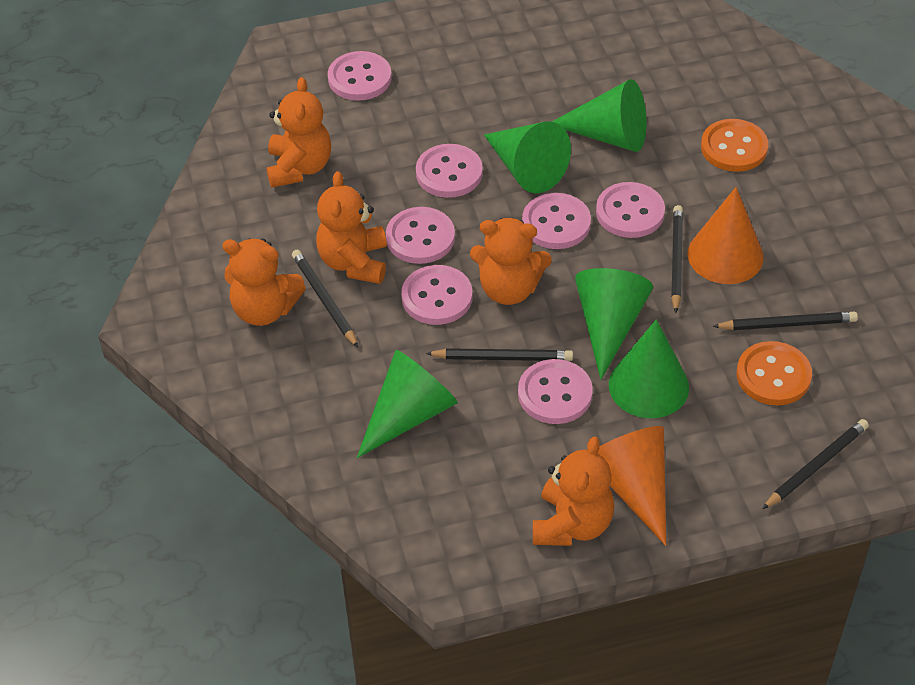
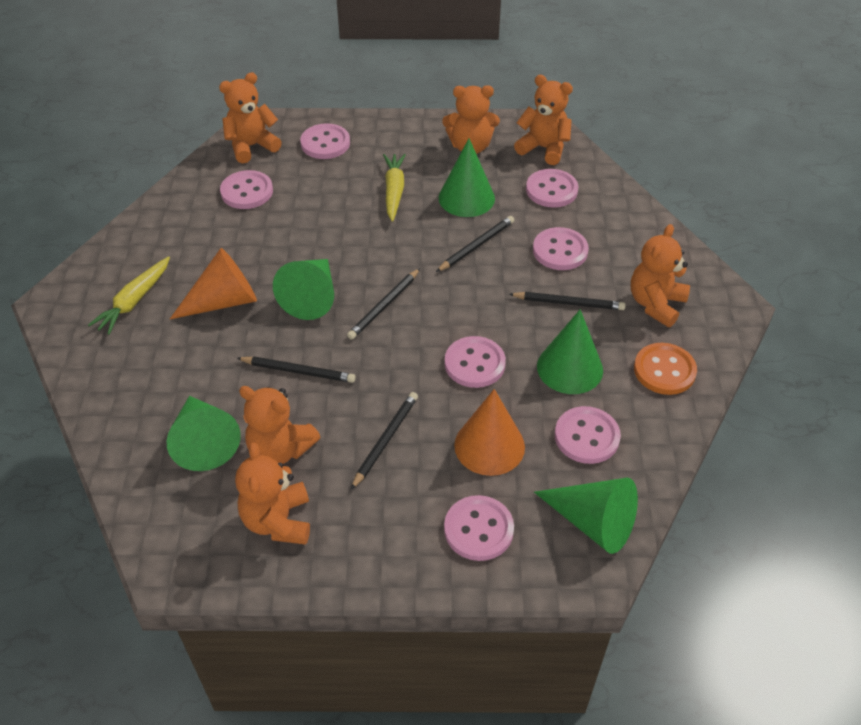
orange button: [701,119,768,172] [737,341,812,406] = 2 -> [634,343,697,395] = 1
orange teddy bear: [222,239,306,326] [267,77,331,188] [316,171,387,284] [470,218,552,305] [533,437,614,546] = 5 -> [219,72,282,163] [235,442,310,545] [239,386,320,464] [442,85,500,154] [514,75,573,165] [631,224,690,327] = 6
yellow carrot: none = 0 -> [88,256,170,335] [383,154,406,222] = 2

